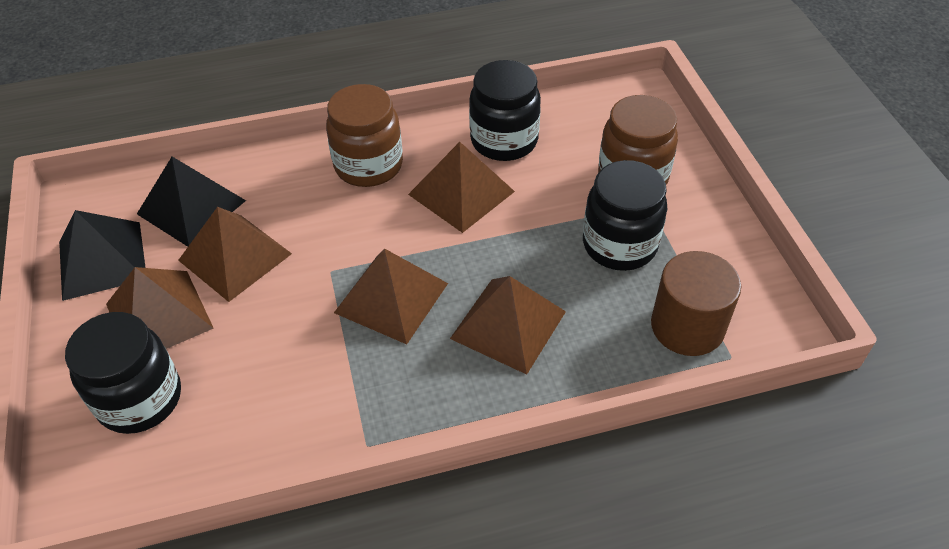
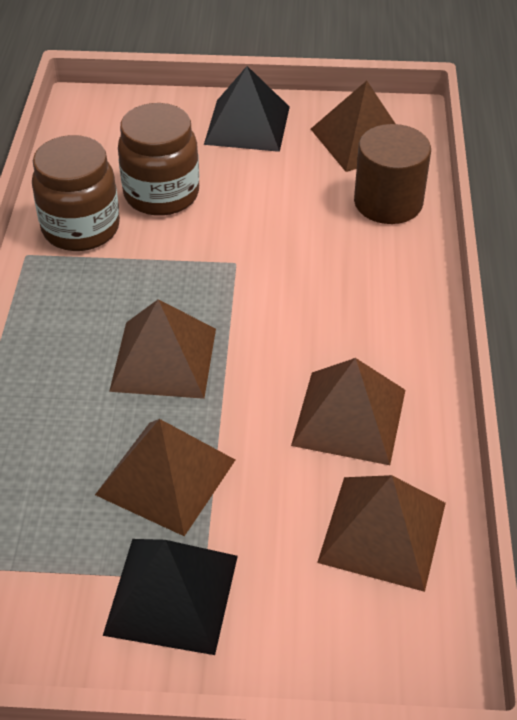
black jar: [65,312,181,434] [469,60,541,161] [583,160,667,271] = 3 -> none = 0

